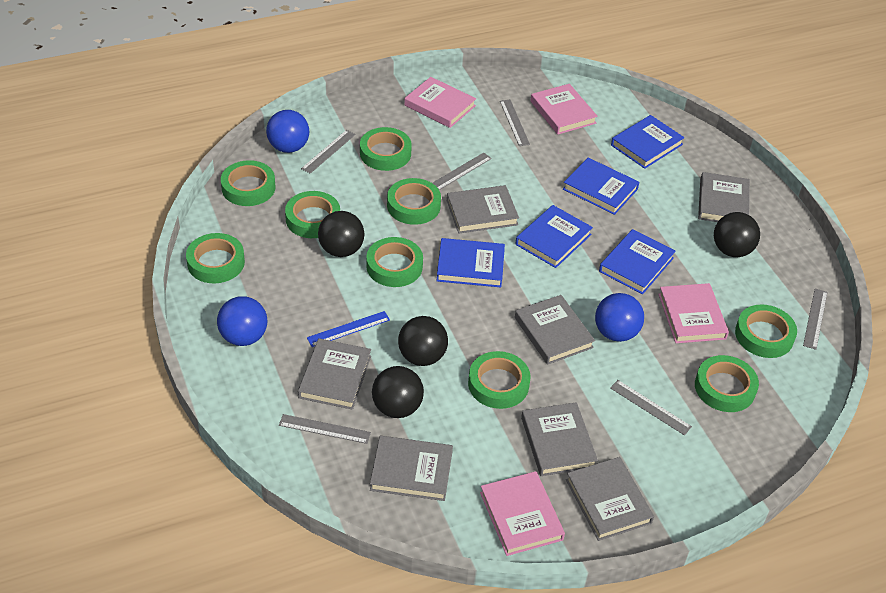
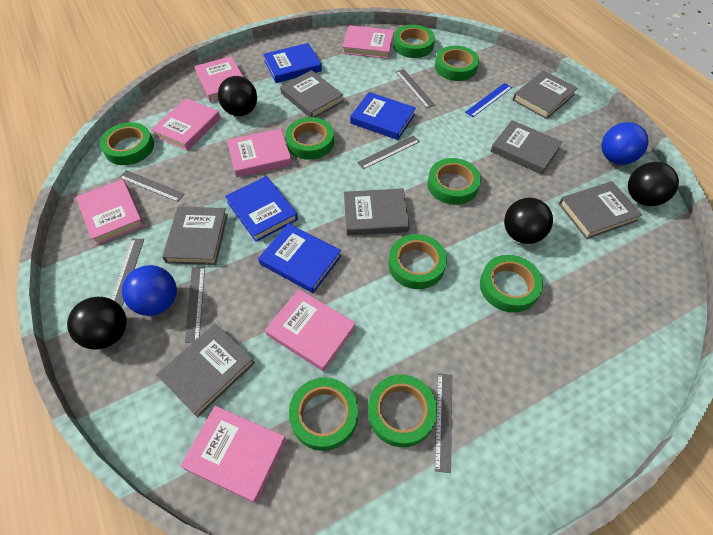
blue ball: [217,296,267,346] [266,110,309,153] [595,293,644,342] = 3 -> [122,265,177,316] [601,122,648,165] = 2
blue book: [436,238,505,288] [515,205,593,268] [563,158,639,215] [599,229,676,294] [611,115,685,169] = 5 -> [225,176,298,242] [258,223,341,293] [263,43,322,83] [350,92,416,140] = 4
pink book: [404,77,476,128] [480,471,565,556] [530,84,598,134] [658,283,729,343] = 4 -> [76,179,144,245] [151,98,221,151] [180,406,286,503] [195,56,243,102] [227,128,292,177] [265,289,356,372] [342,25,394,59] = 7

